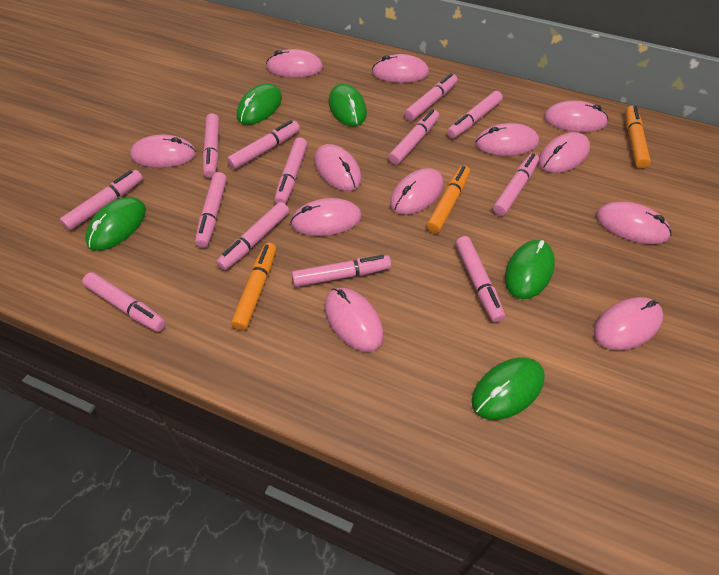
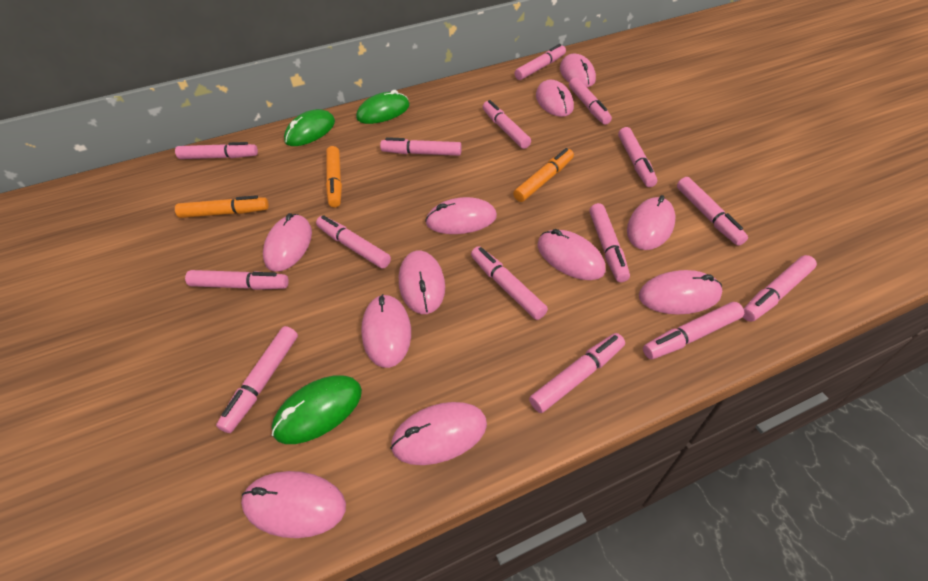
green mouse: [85,197,146,251] [237,83,282,125] [329,83,367,126] [472,358,545,420] [505,240,555,299] = 5 -> [272,376,362,444] [284,109,335,146] [356,90,410,124] = 3
pink marker: [60,170,143,231] [82,272,166,332] [195,172,227,248] [203,113,219,178] [216,202,289,270] [227,120,300,169] [274,137,307,204] [292,255,391,287] [388,109,439,165] [404,73,458,121] [447,91,503,138] [455,236,505,322] [493,153,539,216] = 13 -> [175,142,258,159] [185,270,289,290] [216,326,298,433] [316,215,391,269] [380,137,462,156] [471,246,548,320] [483,100,531,149] [515,44,566,80] [529,333,625,413] [569,77,612,125] [589,203,630,282] [618,127,657,187] [643,302,744,359] [677,177,748,246] [743,255,817,322] = 15
pink mouse: [130,135,196,168] [266,49,323,78] [290,198,362,236] [314,144,362,191] [324,288,384,352] [372,54,429,83] [390,168,443,215] [476,123,539,156] [538,132,590,173] [544,101,608,132] [594,297,663,350] [596,202,671,244] = 12 -> [241,471,346,538] [263,213,312,272] [361,294,411,368] [390,402,487,465] [399,251,445,314] [425,197,497,234] [536,80,574,117] [537,229,605,280] [560,54,596,87] [627,195,675,250] [639,270,722,315] = 11

